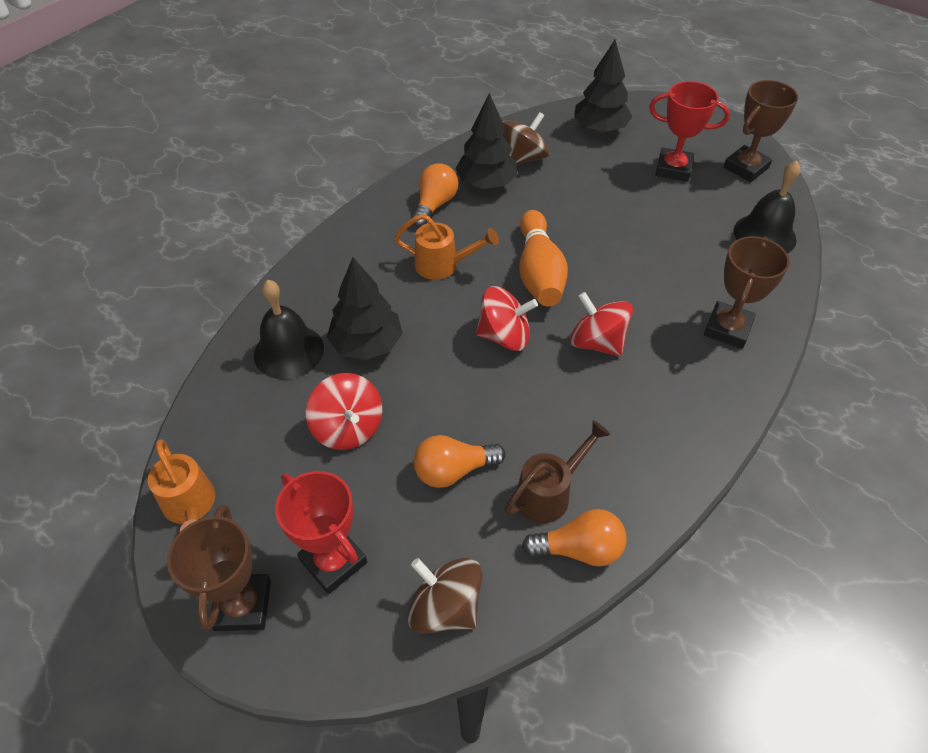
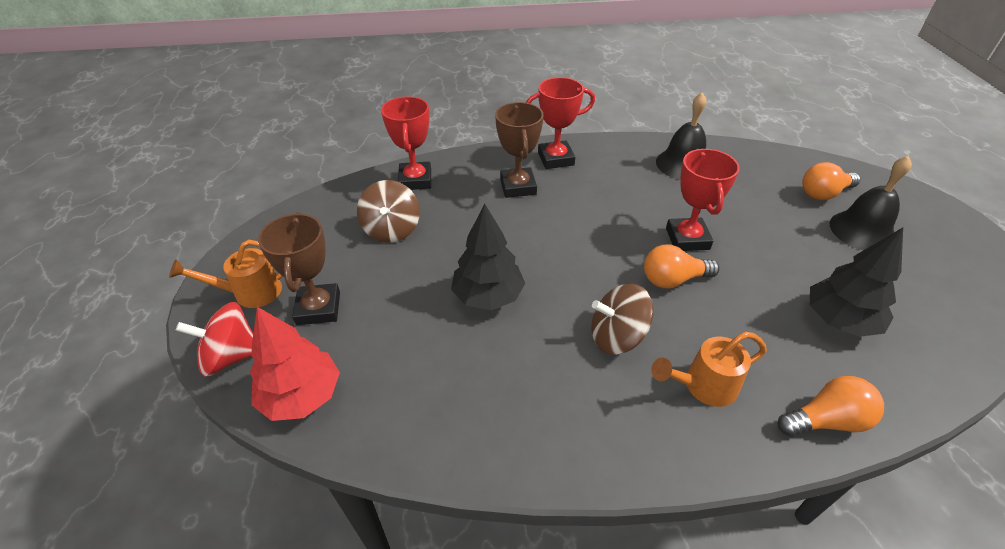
black tree: [327,257,403,360] [455,93,518,189] [574,39,633,133] = 3 -> [451,204,525,310] [810,228,903,337] = 2
brown trophy: [167,504,271,631] [704,236,790,349] [724,80,798,182] = 3 -> [258,212,340,325] [495,102,544,198] = 2
brown watering can: [505,420,611,523] = 1 -> none = 0
orange bowling pin: [519,210,568,306] = 1 -> none = 0
red spinning top: [306,373,382,450] [476,286,538,351] [570,292,633,356] = 3 -> [176,302,253,376] = 1
red tree: none = 0 -> [250,307,340,421] = 1
red trophy: [275,471,367,594] [649,81,730,182] = 2 -> [381,96,431,190] [526,77,595,169] [666,149,740,251] = 3

